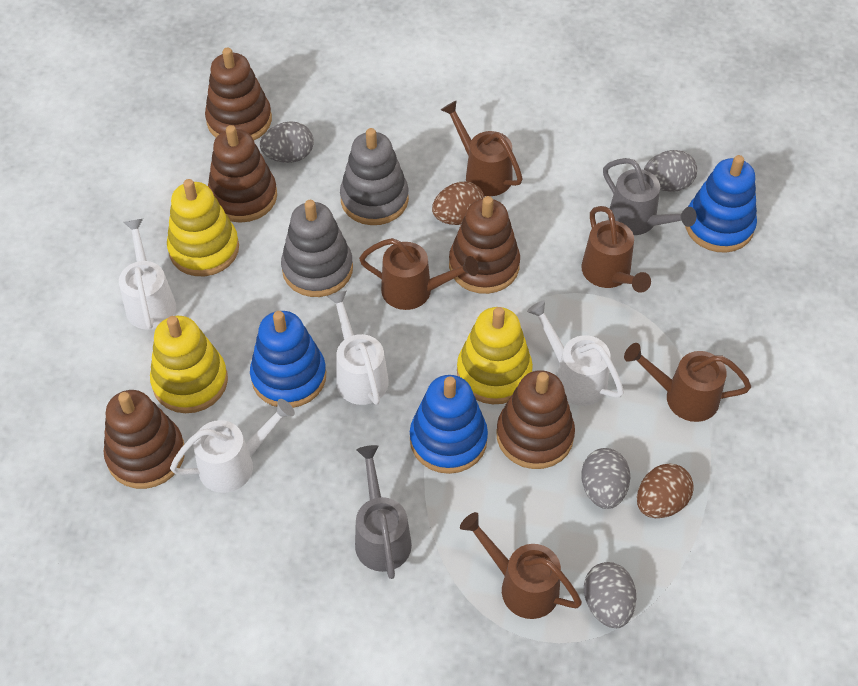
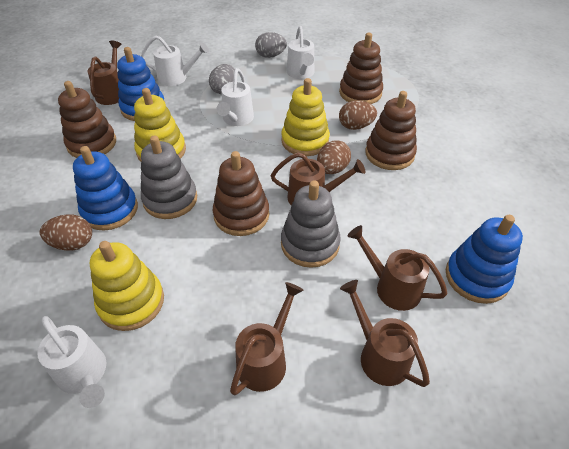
brown egg: [432,182,485,225] [637,463,694,518] = 2 -> [40,214,92,251] [317,140,351,174] [339,100,377,130] = 3
brown stacking toy: [104,390,185,489] [205,47,272,140] [208,125,277,223] [449,196,520,294] [496,370,575,469] = 5 -> [58,81,116,158] [213,151,269,236] [339,32,383,104] [365,91,417,170] = 4
grey egg: [260,121,314,163] [581,448,630,509] [584,562,636,628] [644,150,697,192] = 4 -> [209,64,235,94] [255,32,287,58] = 2
grey watering can: [355,445,412,579] [603,158,697,235] = 2 -> none = 0

